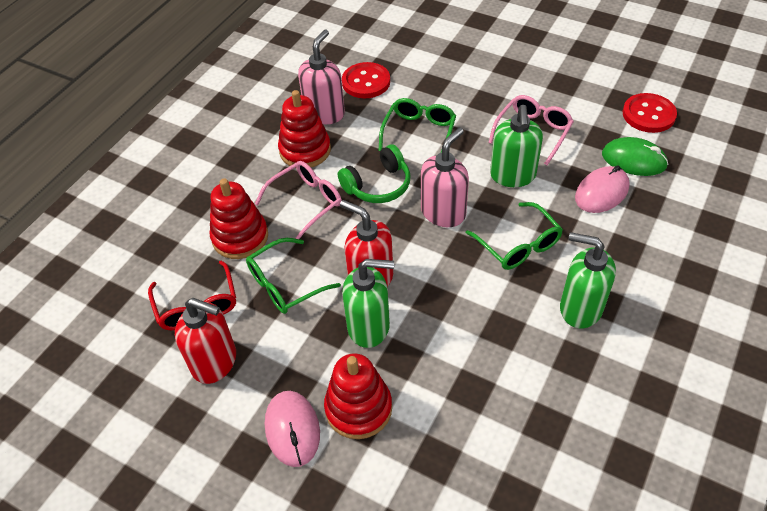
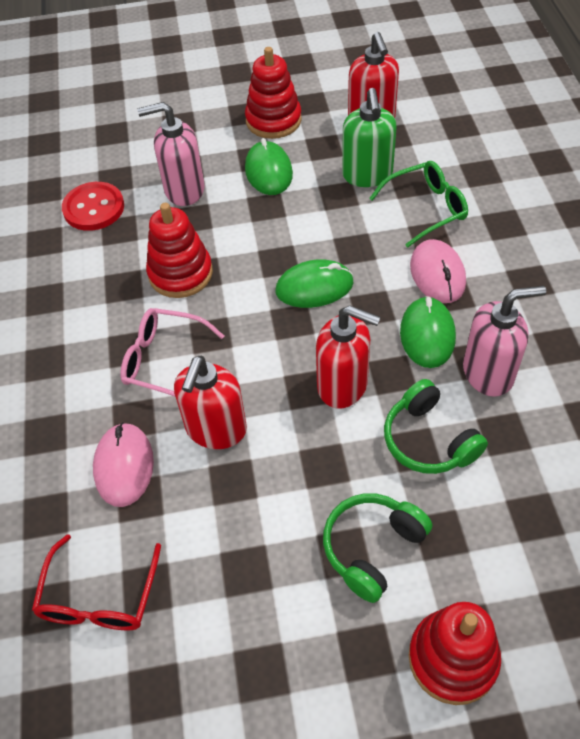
green glasses: [246,238,341,314] [379,98,456,153] [466,202,563,270] = 3 -> [369,161,468,248] = 1
green headphones: [338,144,410,203] = 1 -> [323,493,432,603] [384,379,488,474] = 2
green mouse: [602,137,668,176] = 1 -> [245,138,293,195] [276,259,353,308] [400,296,456,368] = 3
green soap dispenser: [342,259,394,348] [490,105,543,187] [560,232,616,328] = 3 -> [342,88,397,187] = 1
pink glasses: [255,161,342,239] [489,95,574,165] = 2 -> [121,308,224,397] = 1
red button: [342,62,390,98] [623,93,677,133] = 2 -> [62,182,124,231] = 1
red soap dispenser: [175,298,236,384] [340,200,393,287] = 2 -> [174,356,247,449] [316,305,381,409] [348,32,399,118] = 3

